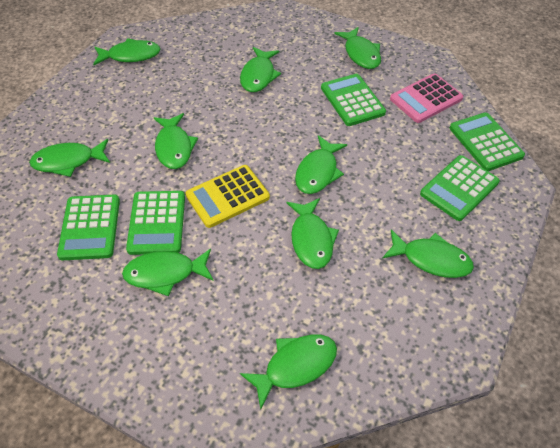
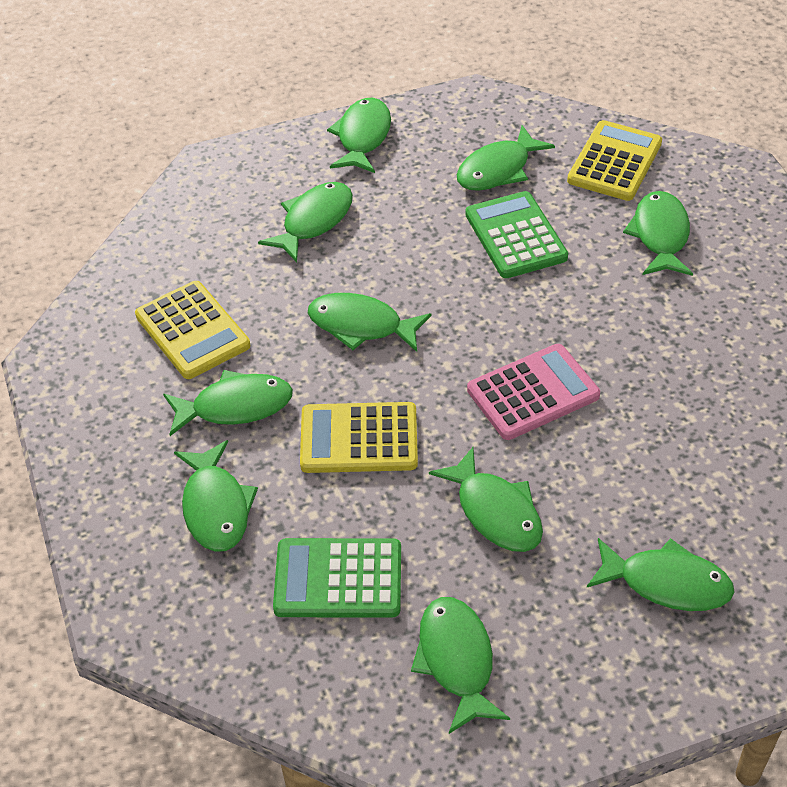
green calculator: [57,194,120,260] [126,191,185,255] [321,74,386,126] [420,155,500,221] [450,112,525,171] = 5 -> [273,538,401,618] [465,191,568,278] = 2
yellow calculator: [186,165,270,228] = 1 -> [135,281,250,379] [300,402,418,473] [567,120,662,201] = 3

